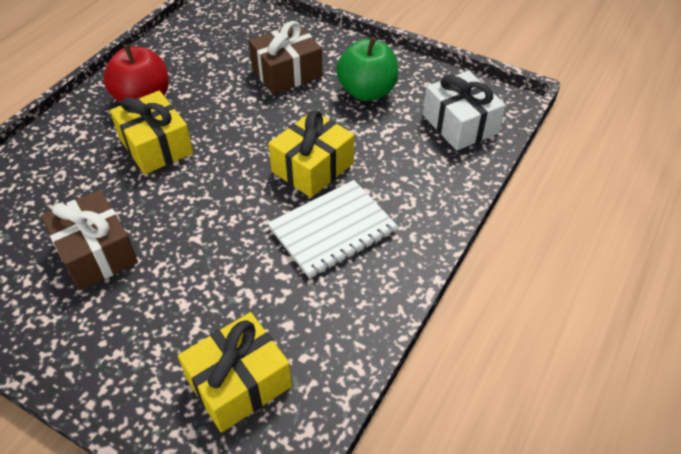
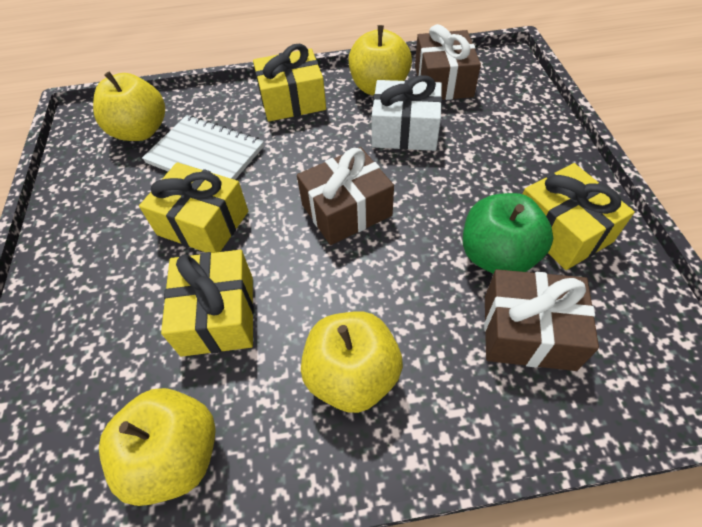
brown gift: [41,190,138,290] [249,21,323,95] = 2 -> [297,147,394,245] [415,24,481,100] [484,269,599,371] = 3
red apple: [103,44,169,102] = 1 -> none = 0
yellow apple: none = 0 -> [93,71,165,141] [99,388,216,506] [301,312,403,413] [349,25,412,96] = 4
yellow gift: [110,91,193,174] [178,312,292,433] [268,110,354,198] = 3 -> [139,162,248,253] [161,250,254,357] [253,43,326,122] [523,163,635,270] = 4

